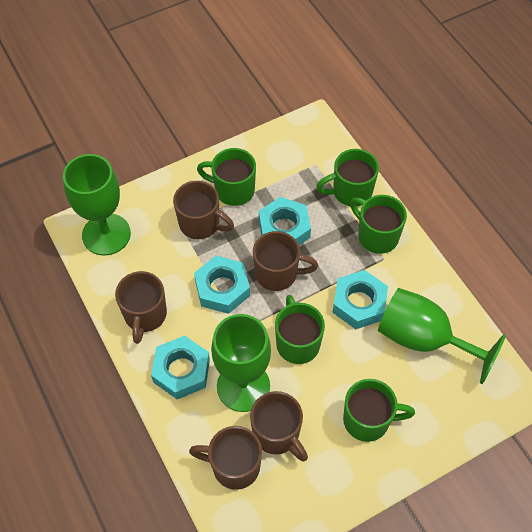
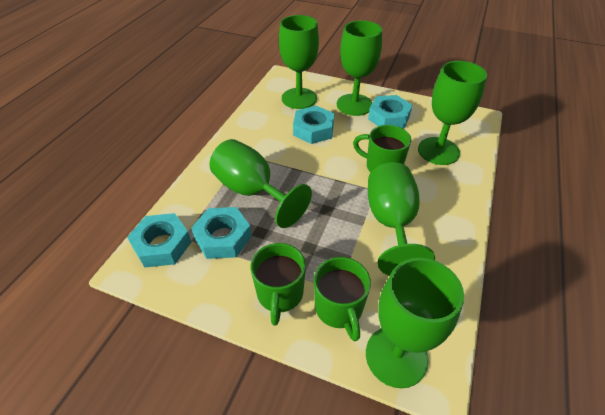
brown mug: [115,271,167,344] [173,181,234,239] [189,426,262,490] [250,391,308,461] [253,231,318,291] = 5 -> none = 0
green goblet: [63,154,131,256] [211,314,271,412] [378,288,506,384] = 3 -> [210,139,312,228] [279,15,319,109] [337,20,382,116] [366,258,464,388] [368,162,435,276] [418,61,487,165] = 6
green mug: [197,148,256,206] [275,295,325,364] [317,149,379,206] [343,379,415,442] [350,195,407,254] = 5 -> [250,243,306,326] [314,257,371,341] [353,125,411,173] = 3

